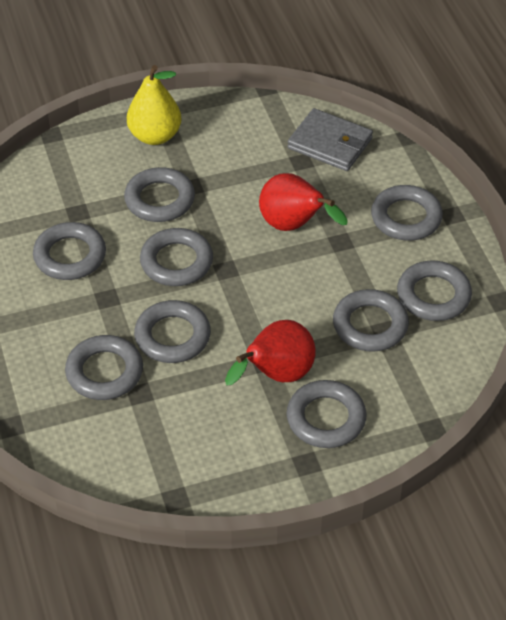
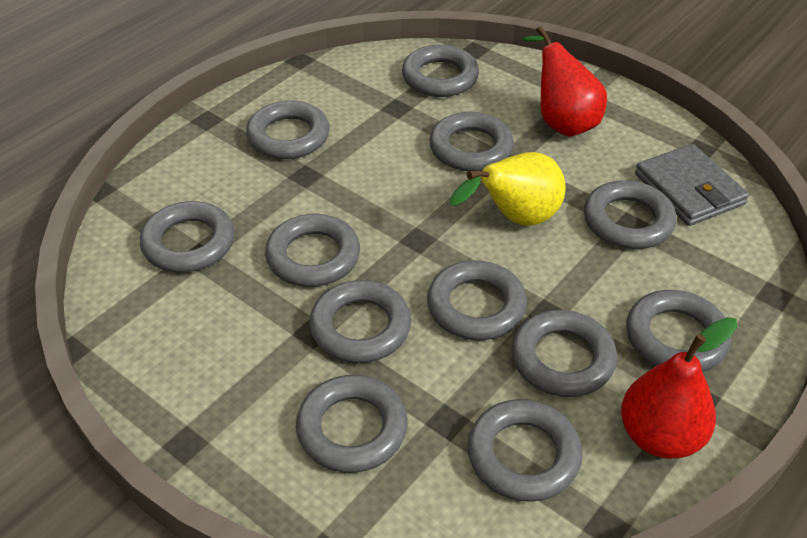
grey ring: [33,222,106,280] [65,335,143,400] [124,167,195,222] [134,300,211,363] [140,228,213,286] [287,380,367,448] [333,289,409,352] [371,185,443,241] [397,260,472,321] = 9 -> [140,201,234,273] [246,100,330,159] [265,214,360,287] [296,375,408,473] [309,280,411,363] [402,45,479,97] [427,261,527,340] [429,112,514,171] [468,399,582,502] [512,310,617,397] [584,180,676,249] [626,290,731,372] = 12

